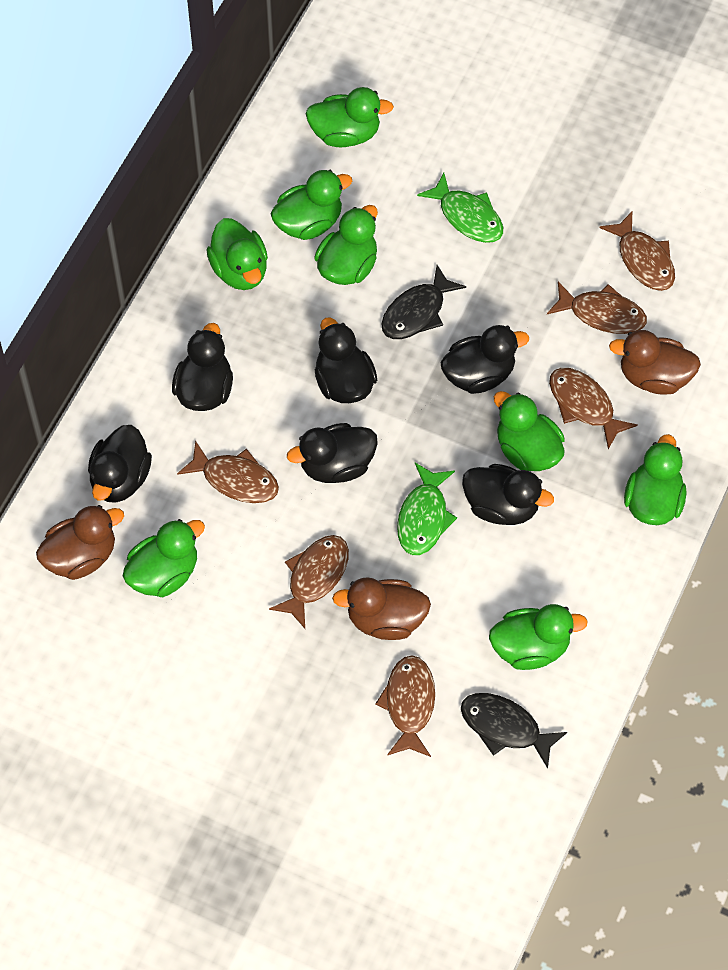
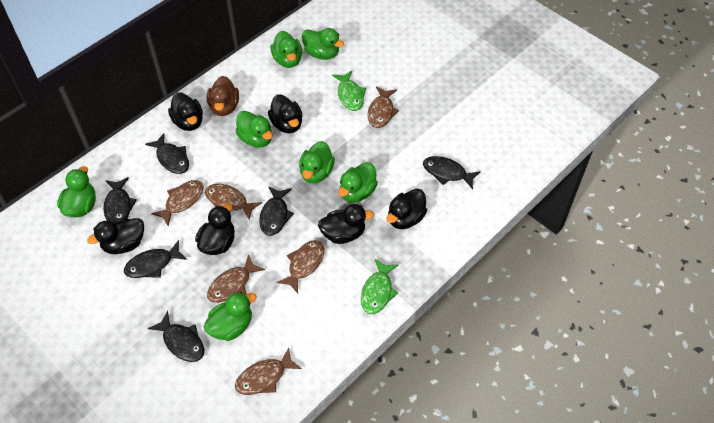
black fish: [381,265,466,339] [461,693,567,769] = 2 -> [103,177,137,222] [124,240,187,278] [145,133,189,174] [148,311,204,362] [259,186,294,236] [423,156,481,189] = 6
brown duck: [36,505,124,580] [332,577,431,640] [609,330,701,395] = 3 -> [207,76,239,116] = 1
green duck: [123,519,205,597] [206,218,268,290] [271,170,352,240] [306,87,394,147] [314,205,378,285] [489,604,588,670] [494,391,565,471] [624,434,686,525] = 8 -> [57,166,96,217] [204,292,257,341] [235,111,273,148] [271,31,302,68] [299,141,335,183] [302,28,344,60] [338,162,378,202] = 7

